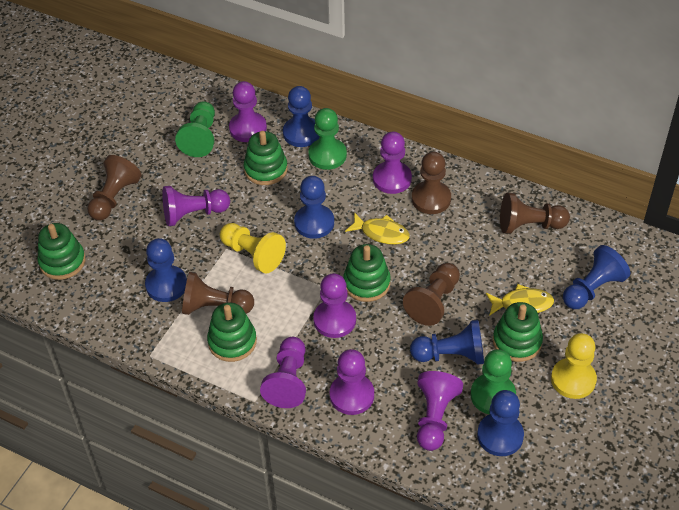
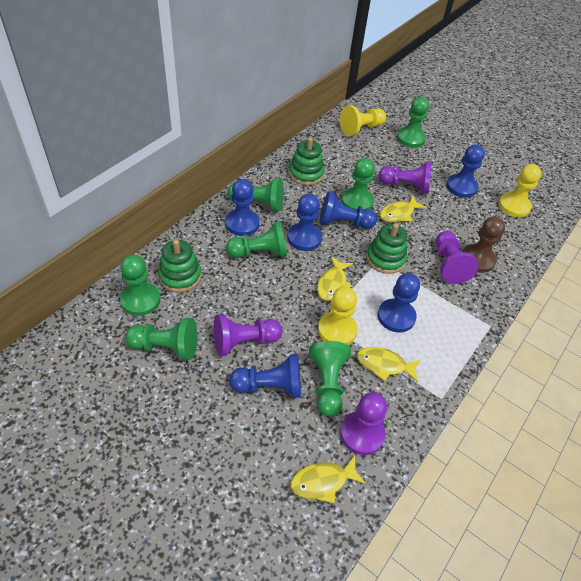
brown pawn: [87,155,142,221] [182,272,254,315] [403,263,460,326] [412,152,451,214] [500,193,570,234] = 5 -> [462,216,505,273] = 1
green pawn: [175,101,215,157] [308,108,347,170] [471,349,516,415] = 3 -> [120,255,160,316] [125,318,197,360] [226,221,287,258] [227,178,284,212] [309,341,351,416] [341,158,375,211] [397,97,429,148] = 7
green stacking toy: [37,223,86,280] [207,302,257,362] [244,131,288,185] [343,244,391,302] [493,302,543,362] = 5 -> [158,239,201,292] [289,137,324,185] [366,223,407,274] = 3
purple pawn: [162,186,230,226] [229,81,267,142] [260,337,306,408] [313,273,356,338] [330,349,374,415] [373,132,412,194] [417,371,463,451] = 7 -> [214,314,283,356] [340,392,387,455] [379,161,432,194] [436,231,478,284] = 4
yellow fish: [345,212,410,245] [486,284,554,316] = 2 -> [291,455,366,503] [317,256,353,301] [357,347,420,382] [380,195,426,222] = 4
yellow pawn: [220,223,286,274] [551,333,597,399] = 2 -> [318,286,358,345] [340,105,386,136] [499,164,542,217] = 3

